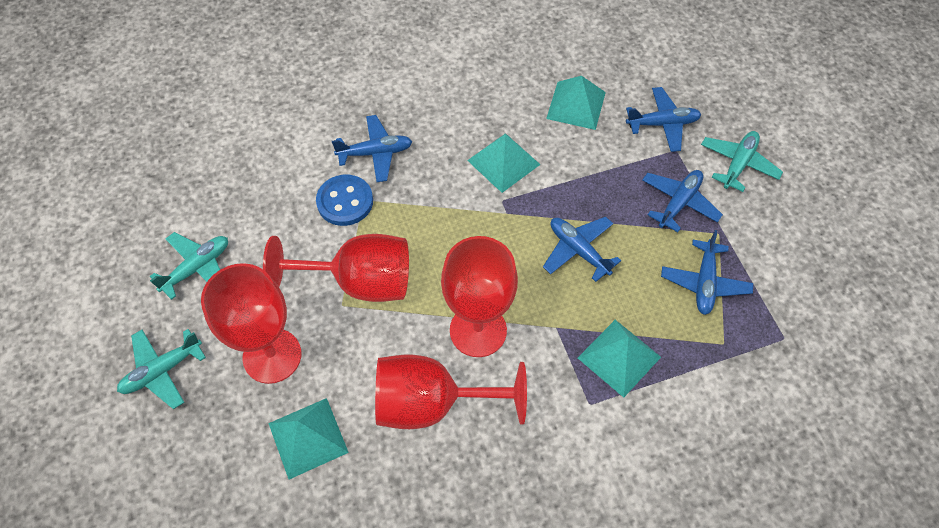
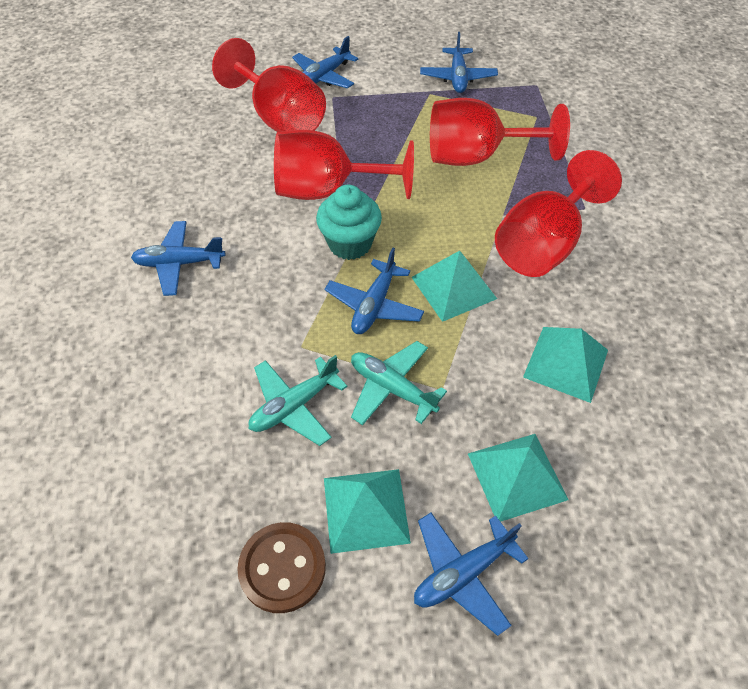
blue button: [316,175,373,226] = 1 -> none = 0
brown button: none = 0 -> [237,522,326,613] = 1
turquoise cupcake: none = 0 -> [316,185,382,260] = 1
turquoise plane: [117,329,206,409] [150,232,228,300] [701,131,783,192] = 3 -> [249,355,348,446] [351,341,447,425] = 2

